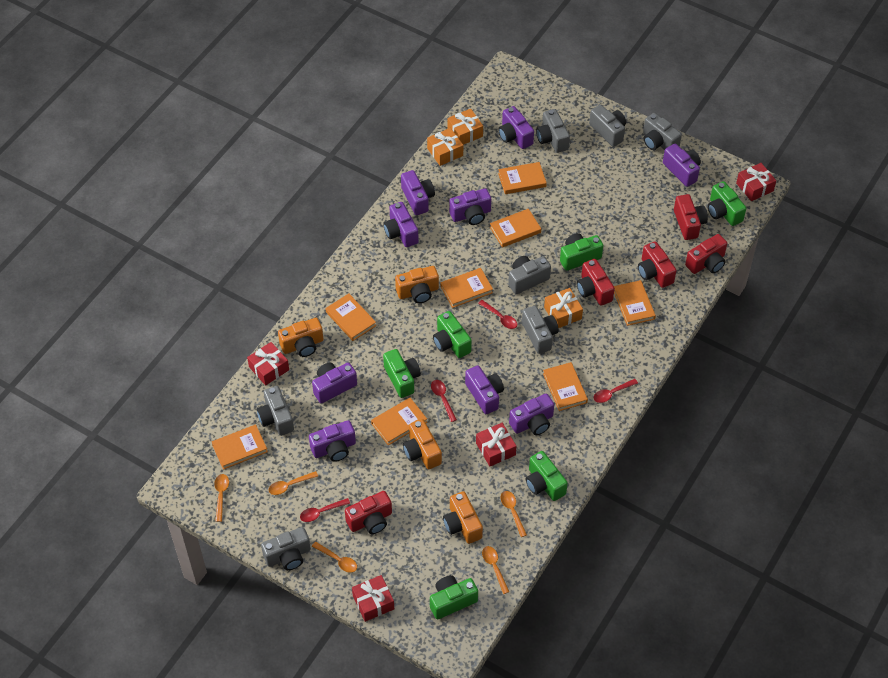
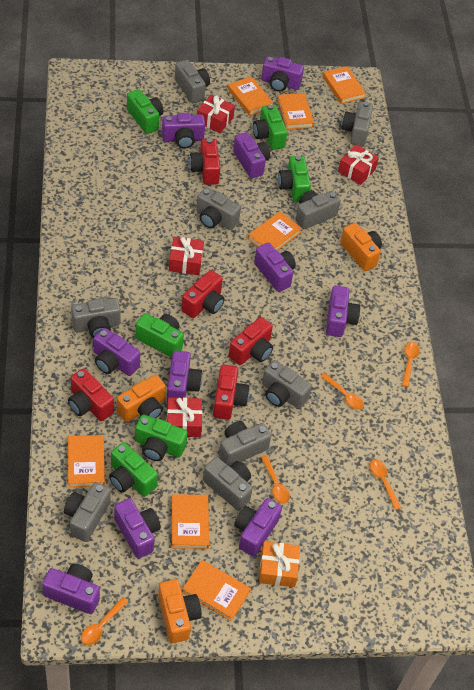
grey camera: [257,386,294,436] [261,527,311,570] [508,256,551,294] [522,306,559,354] [536,109,570,153] [589,105,626,147] [643,113,682,150] = 7 -> [64,482,111,542] [71,298,121,338] [175,60,210,103] [196,187,241,230] [203,457,253,511] [219,421,271,466] [262,360,312,409] [296,190,341,229] [341,102,373,146] = 9
orange book: [212,425,268,470] [326,293,376,341] [371,398,427,445] [440,268,493,308] [490,209,541,248] [498,162,547,194] [543,362,588,411] [614,280,656,326] = 8 -> [68,435,105,487] [172,494,209,549] [182,560,251,621] [228,76,274,116] [248,211,302,250] [277,93,314,130] [323,66,366,104] = 7
orange camera: [278,318,324,357] [395,266,439,303] [403,419,442,469] [443,491,483,544] = 4 -> [117,375,166,422] [158,579,202,643] [340,223,382,271] = 3
orange gift: [427,128,463,166] [447,109,483,145] [544,288,583,328] = 3 -> [259,541,300,587] = 1
purple camera: [309,420,356,462] [312,362,357,403] [383,202,419,247] [401,170,435,215] [449,188,491,225] [465,365,504,414] [498,106,534,149] [509,394,554,435] [663,144,701,187] = 9 -> [42,564,100,614] [94,328,140,376] [114,498,161,558] [162,113,205,149] [167,350,202,403] [233,132,270,178] [234,498,282,557] [254,243,296,292] [261,56,304,92] [326,286,360,337] = 10
red spoon: [300,498,350,522] [431,380,457,422] [478,300,517,329] [594,379,638,403] = 4 -> none = 0

